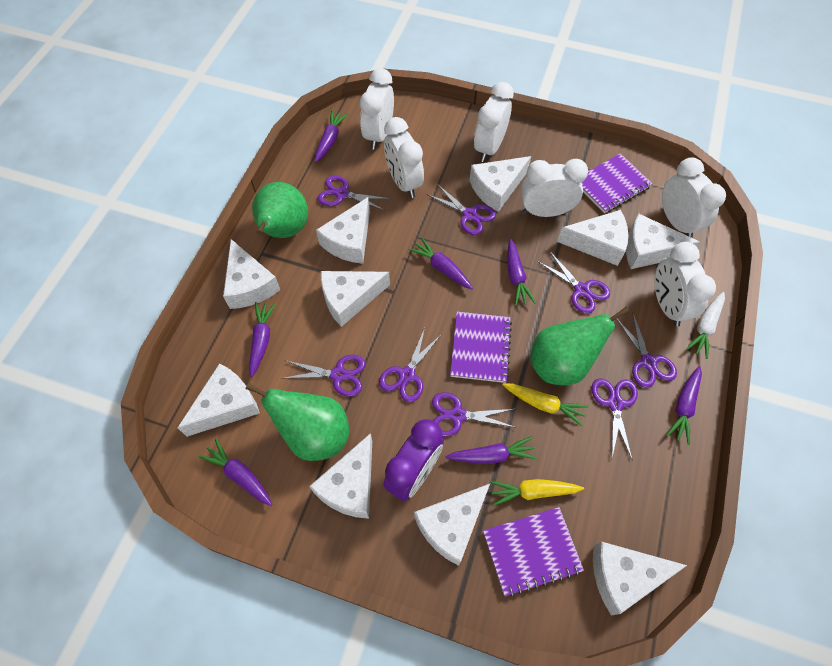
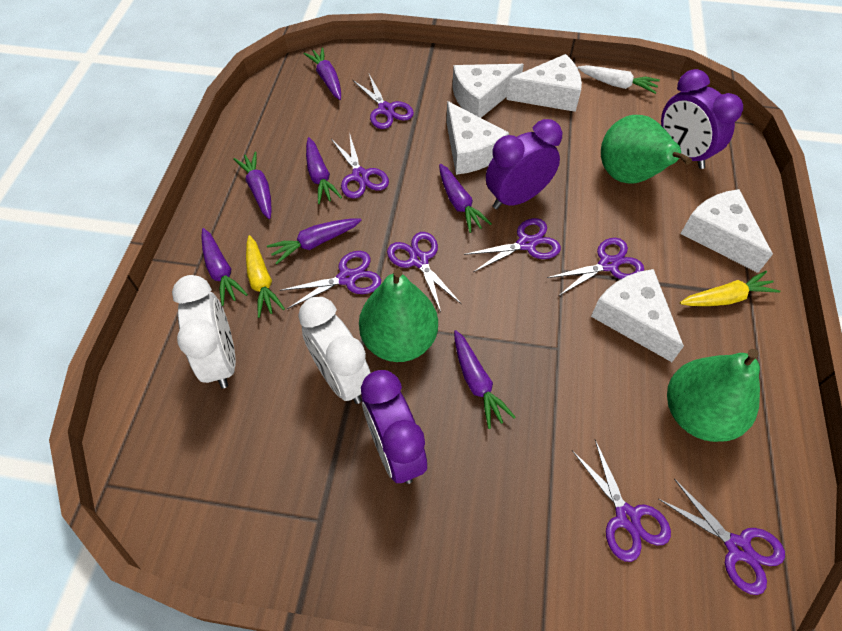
purple clock: [384,419,444,501] = 1 -> [361,370,427,484] [486,119,562,209] [661,69,743,169] = 3
purple notebook: [450,312,512,383] [483,507,584,597] [582,153,652,213] = 3 -> none = 0
white cheese: [178,363,260,437] [223,239,280,309] [309,433,372,519] [316,197,370,264] [321,271,390,327] [414,484,490,566] [470,156,531,212] [557,210,628,266] [593,542,687,615] [626,213,700,269] = 10 -> [446,101,509,175] [452,64,524,118] [506,54,582,112] [591,269,684,362] [681,189,773,273] = 5
white clock: [360,68,394,150] [384,117,424,198] [474,82,514,162] [521,159,588,217] [655,242,716,327] [662,157,726,238] = 6 -> [172,275,236,388] [298,297,371,404] = 2

